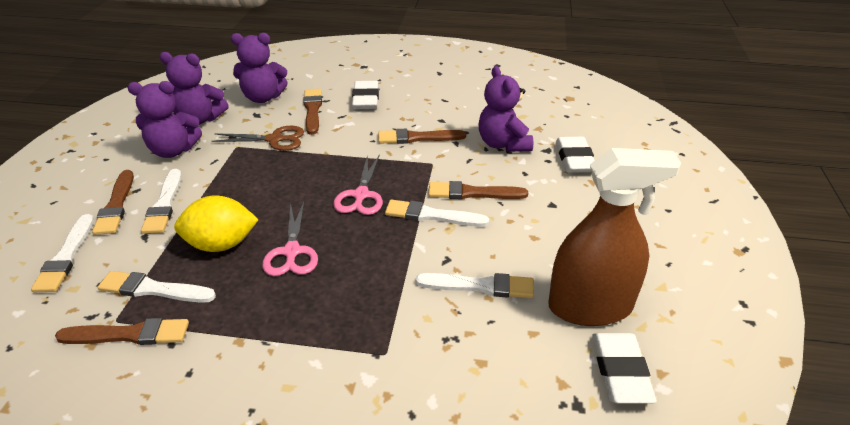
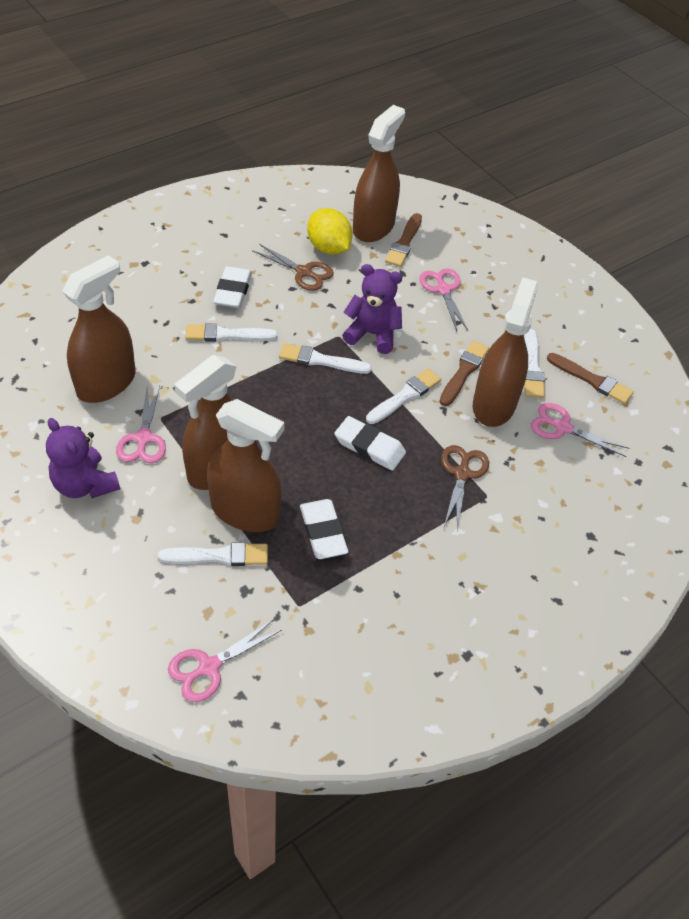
brown brush: [55,318,189,345] [92,170,134,235] [303,89,322,135] [378,129,466,144] [429,181,528,199] = 5 -> [385,213,422,267] [439,341,489,406] [547,353,634,404] = 3
brown scissors: [212,126,304,151] = 1 -> [252,244,334,291] [441,445,489,531] = 2
brown spray bottle: [548,148,681,326] = 1 -> [62,255,135,403] [174,355,237,490] [207,399,284,532] [353,105,405,242] [473,277,539,427] = 5
pink scissors: [262,202,318,276] [333,154,383,215] = 2 -> [116,386,166,463] [168,619,282,702] [419,268,468,331] [531,403,629,457] = 4
purple teddy bear: [127,81,202,158] [159,52,229,125] [231,33,288,103] [479,66,533,152] = 4 -> [46,418,120,498] [342,264,402,354] = 2

